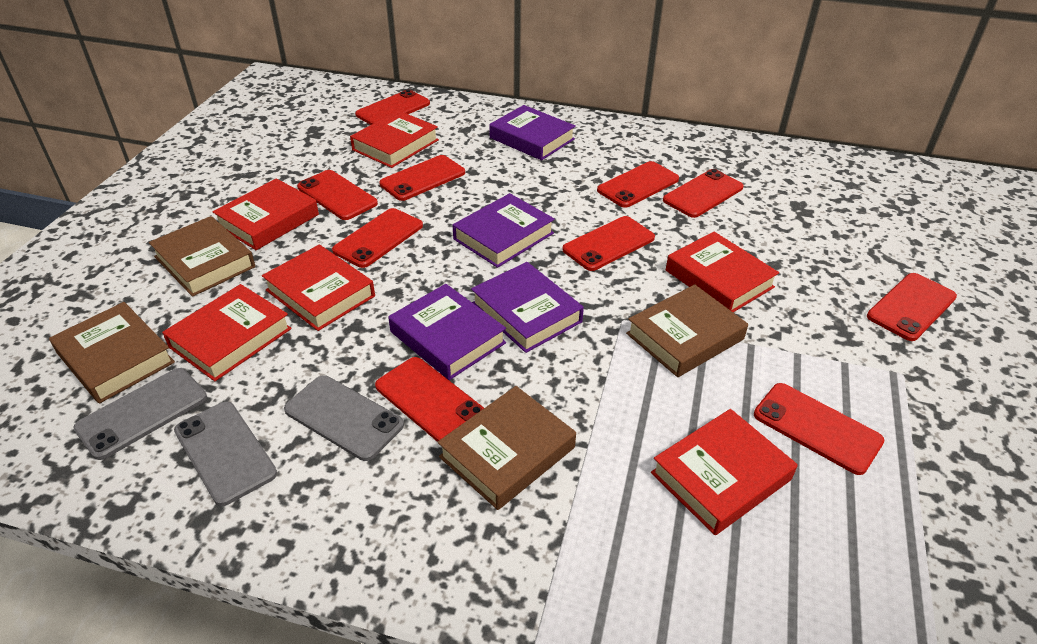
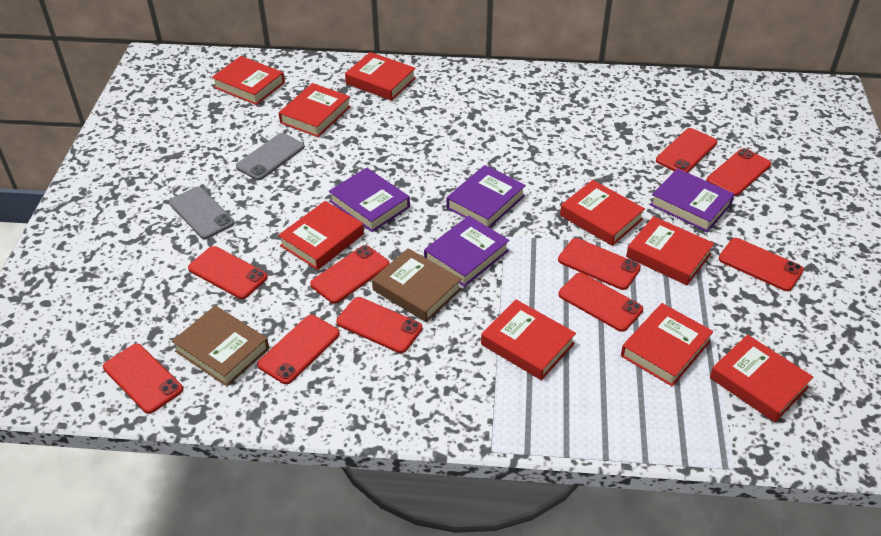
brown book: [49,302,175,404] [149,216,255,297] [438,386,576,510] [626,284,748,377] = 4 -> [172,306,269,386] [372,248,462,322] = 2
grey phone: [73,368,207,460] [174,401,277,506] [284,375,404,461] = 3 -> [169,187,235,239] [236,133,305,180] = 2
red book: [162,284,292,381] [212,178,319,250] [262,245,375,331] [350,110,439,168] [651,409,798,535] [666,232,779,312] = 6 -> [212,56,285,105] [278,201,364,270] [279,83,351,137] [345,52,416,101] [481,299,576,380] [560,180,645,246] [621,303,713,387] [626,216,714,285] [710,335,813,422] = 9

